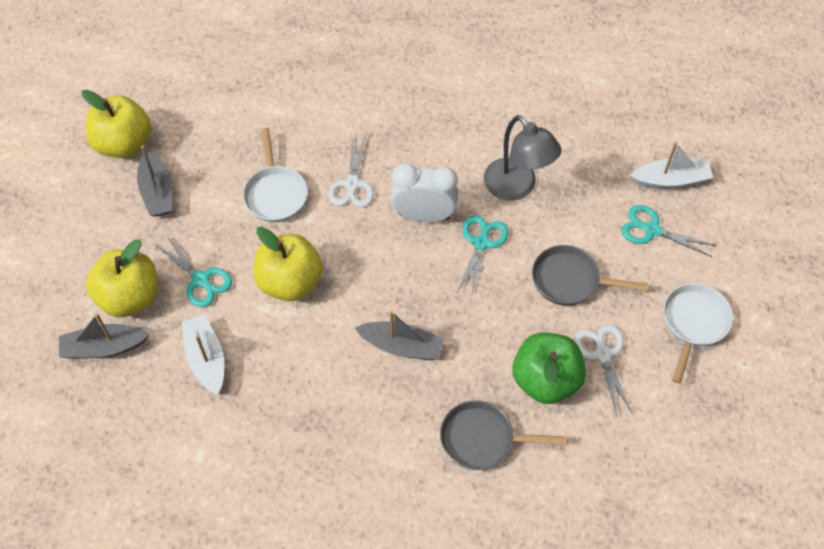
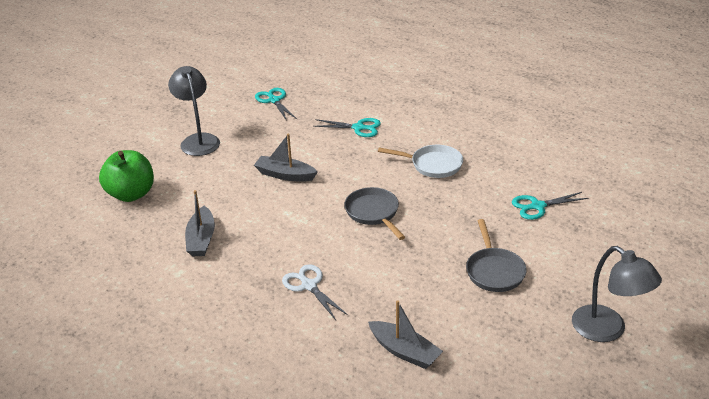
grey lamp: [484,115,562,201] = 1 -> [168,66,220,156] [572,246,662,342] = 2
white boat: [181,314,225,395] [630,142,713,189] = 2 -> none = 0
white clock: [391,163,458,222] = 1 -> none = 0
white pan: [243,128,308,222] [663,283,733,384] = 2 -> [378,145,463,178] = 1
white scissors: [328,135,374,208] [575,324,633,416] = 2 -> [282,264,348,320] = 1
yellow apple: [82,90,151,158] [86,239,158,317] [253,227,323,301] = 3 -> none = 0

